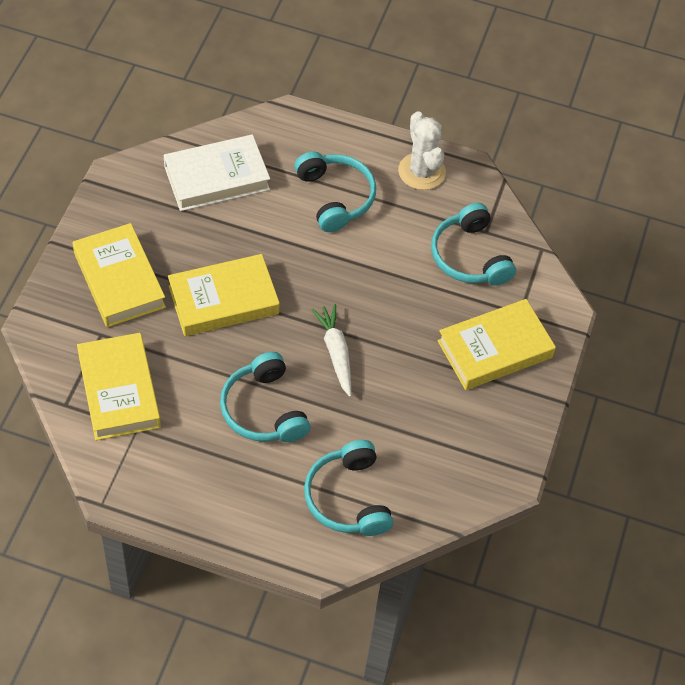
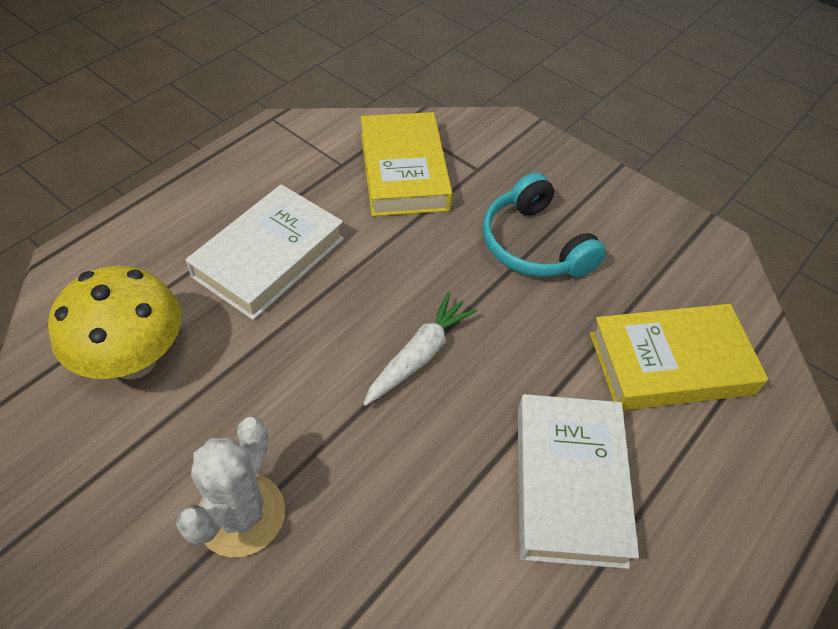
turquoise headphones: [220,352,310,442] [294,151,376,232] [304,440,393,536] [431,203,516,285] = 4 -> [483,173,606,278] = 1
white book: [164,134,270,211] = 1 -> [185,184,344,320] [518,394,639,569] = 2
yellow book: [73,223,166,327] [77,333,161,440] [168,254,280,336] [437,299,556,390] = 4 -> [361,112,452,216] [590,304,768,410] = 2
yellow mushroom: none = 0 -> [48,266,181,379] = 1

